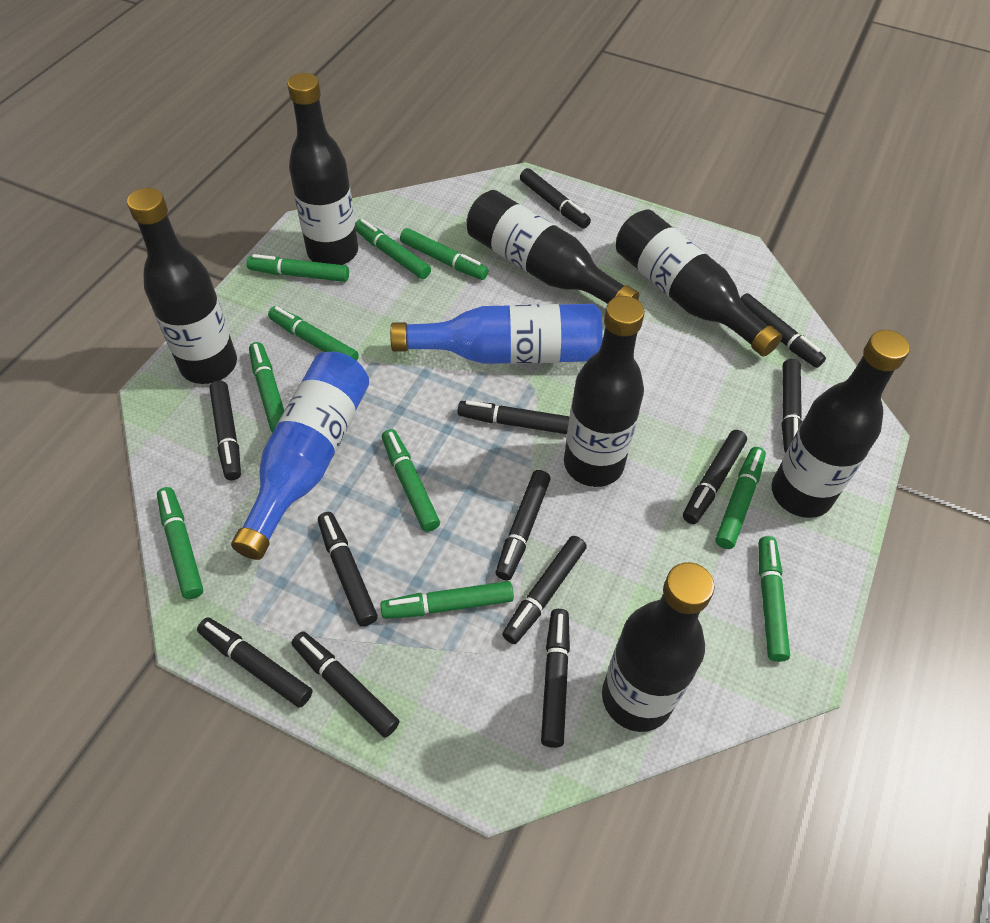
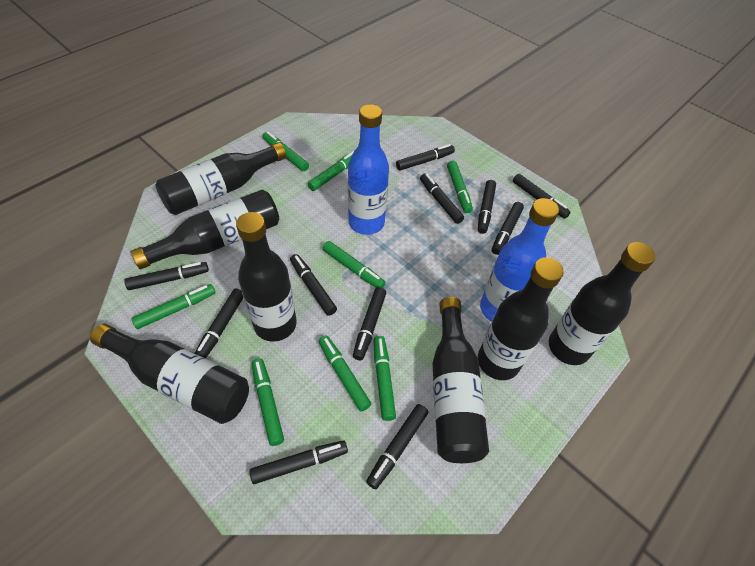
black marker: [197,617,312,708] [209,381,241,480] [292,631,400,738] [318,512,378,627] [457,400,570,434] [496,470,551,580] [502,536,587,644] [520,168,591,228] [541,609,570,748] [683,430,747,524] [740,293,826,368] [782,359,802,453] = 12 -> [125,262,209,290] [195,288,243,358] [250,440,348,484] [290,254,337,316] [353,287,386,361] [366,404,428,489] [396,144,455,171] [420,173,464,224] [478,180,496,234] [492,202,524,255] [513,174,571,219] = 11
green marker: [157,487,203,599] [246,254,349,282] [249,342,284,433] [268,306,359,361] [355,219,431,279] [380,581,514,619] [382,429,440,532] [400,228,489,280] [715,447,766,549] [759,536,790,662] = 10 -> [131,284,216,329] [252,358,284,446] [263,132,309,171] [308,151,354,191] [318,335,371,411] [323,241,385,288] [374,336,396,421] [447,161,473,213] = 8

